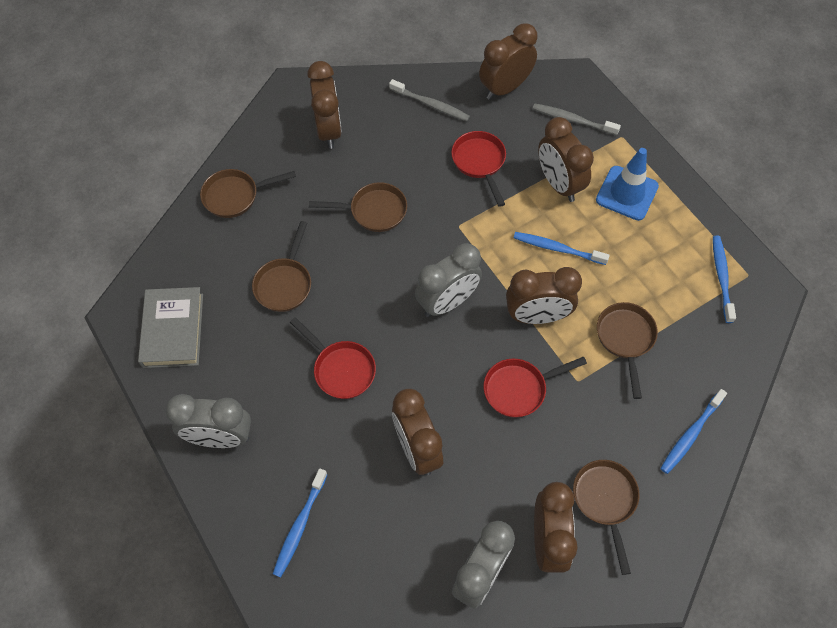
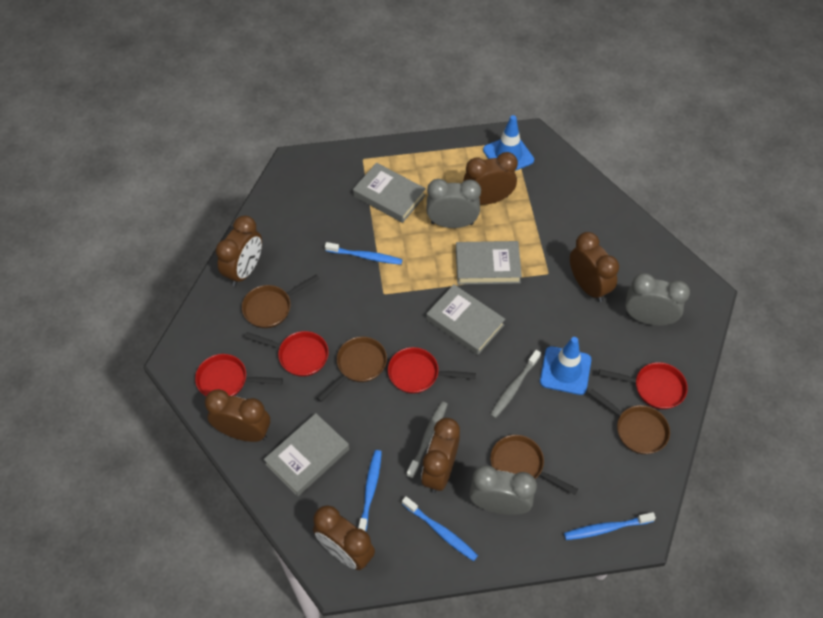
blue traffic cone: [596,148,659,221] = 1 -> [483,115,534,171] [540,337,591,395] = 2
brown pan: [200,169,296,218] [252,221,311,312] [309,182,407,232] [573,460,640,575] [597,302,658,399] = 5 -> [242,274,319,328] [317,336,387,402] [490,435,578,495] [588,389,670,454] = 4
grey book: [138,287,203,368] = 1 -> [264,413,349,497] [353,163,426,223] [426,284,505,355] [456,241,522,285] = 4
red pan: [290,317,376,399] [451,131,506,207] [484,357,587,418] = 3 -> [195,354,283,396] [245,331,329,377] [388,347,476,394] [599,362,688,409] = 4

